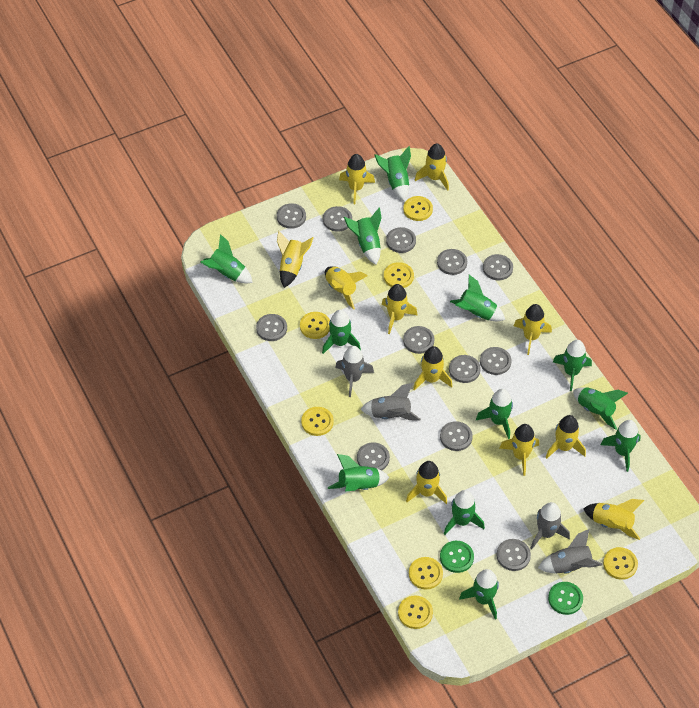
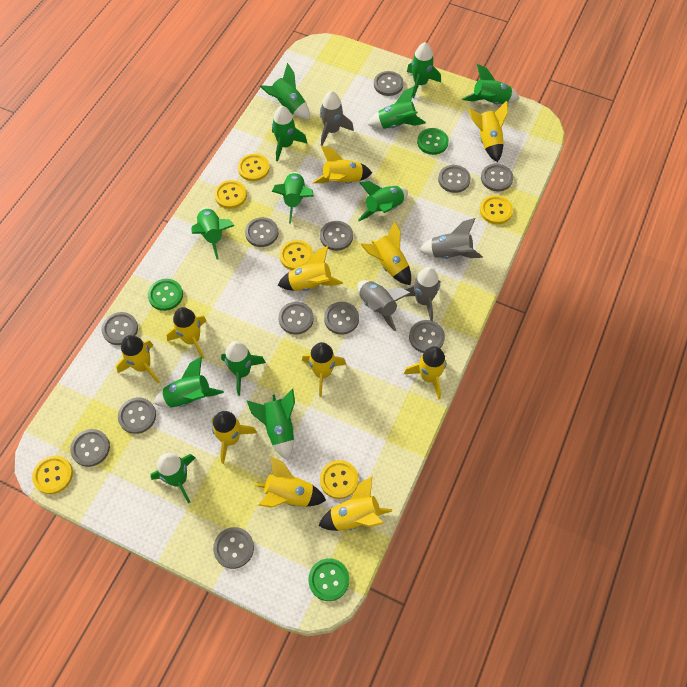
green button: [440,541,474,573] [548,582,583,615] = 2 -> [148,279,183,311] [308,558,349,601] [417,128,449,155] = 3
yellow button: [300,312,330,339] [301,407,334,436] [384,262,414,288] [398,596,433,629] [403,196,433,221] [409,557,443,590] [603,547,638,580] = 7 -> [32,455,73,494] [214,180,247,209] [238,154,270,181] [280,240,313,270] [320,460,359,499] [480,195,513,224] = 6

